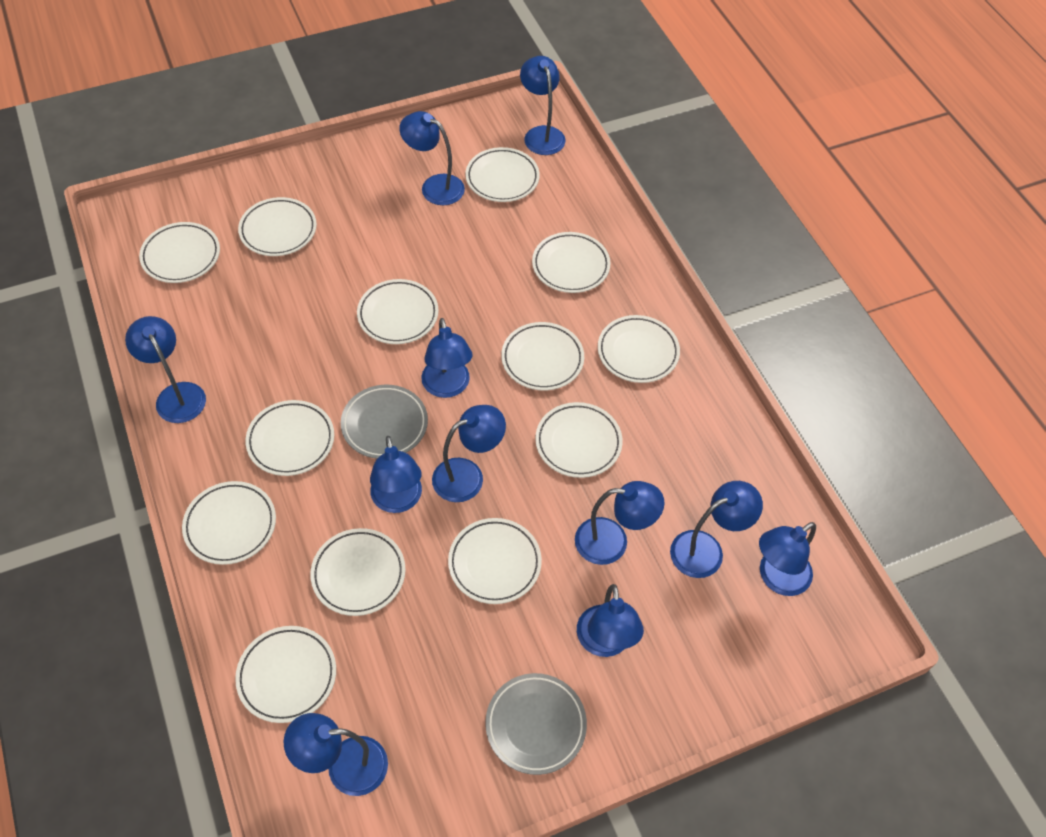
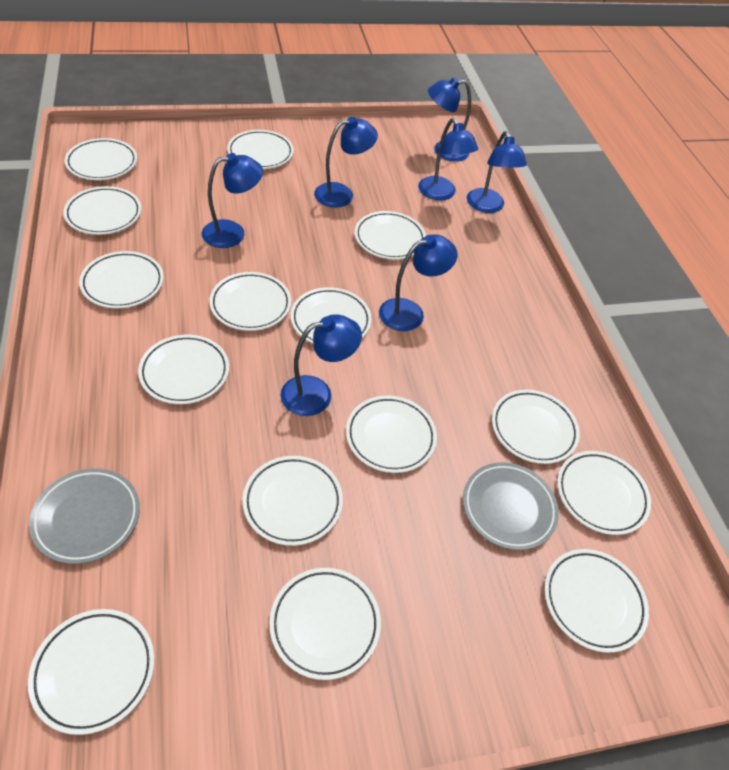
blue lamp: [125,316,206,423] [284,713,388,796] [370,436,422,513] [399,111,465,205] [421,318,473,398] [432,405,506,502] [520,56,566,155] [575,481,665,565] [577,584,644,657] [670,481,763,578] [759,522,816,596] = 11 -> [202,153,263,248] [281,314,362,416] [314,117,378,208] [379,234,458,331] [418,118,478,200] [428,77,471,162] [467,131,527,213] = 7
white plate: [139,222,220,283] [182,481,276,565] [235,626,336,723] [238,197,317,256] [245,400,334,476] [310,528,406,616] [357,279,439,344] [448,518,542,604] [465,147,540,202] [501,322,584,390] [532,232,611,293] [535,402,623,478] [598,315,680,383] = 13 -> [28,609,154,735] [63,186,141,235] [65,138,137,180] [79,251,164,308] [138,335,229,404] [210,272,291,331] [227,130,294,169] [243,456,343,546] [269,568,381,680] [291,287,372,344] [346,396,437,473] [355,211,426,260] [492,390,580,464] [544,549,649,653] [557,451,651,535] = 15

